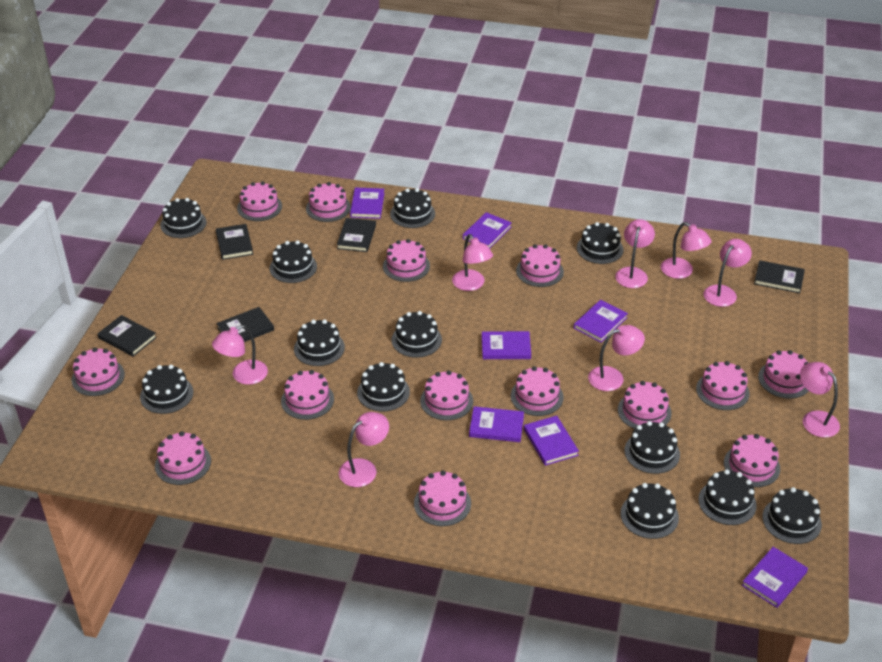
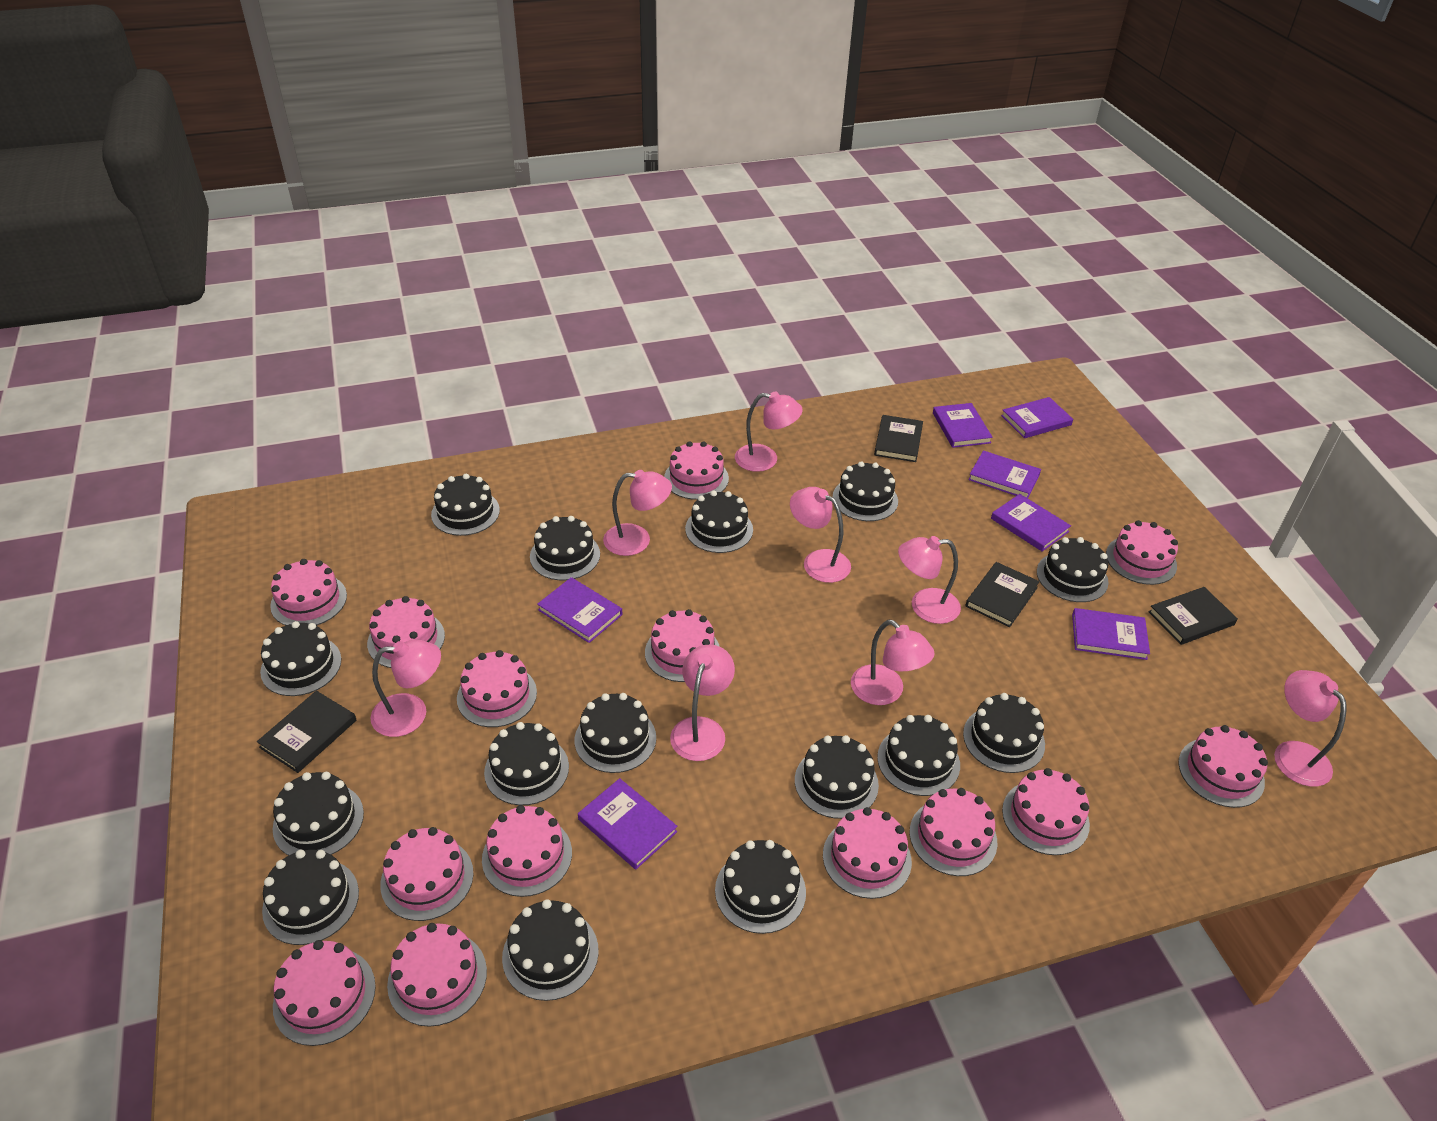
black book: [97,315,157,356] [216,224,253,260] [216,307,274,342] [337,218,376,252] [754,260,805,293] = 5 -> [257,691,356,773] [874,415,923,462] [965,562,1040,627] [1148,587,1238,645] = 4
black cake: [140,365,193,414] [160,198,206,238] [270,240,317,283] [294,319,345,366] [357,362,410,412] [390,188,435,228] [392,311,442,358] [577,222,623,264] [621,483,679,539] [625,421,680,474] [698,469,757,525] [762,487,822,544] = 12 -> [260,621,341,696] [262,850,359,945] [272,772,364,855] [431,474,500,536] [484,722,569,805] [502,899,599,1001] [530,516,600,580] [575,693,656,773] [685,491,753,553] [715,840,806,934] [795,735,879,819] [833,461,898,521] [877,715,960,796] [963,693,1045,773] [1037,537,1109,602] = 15

